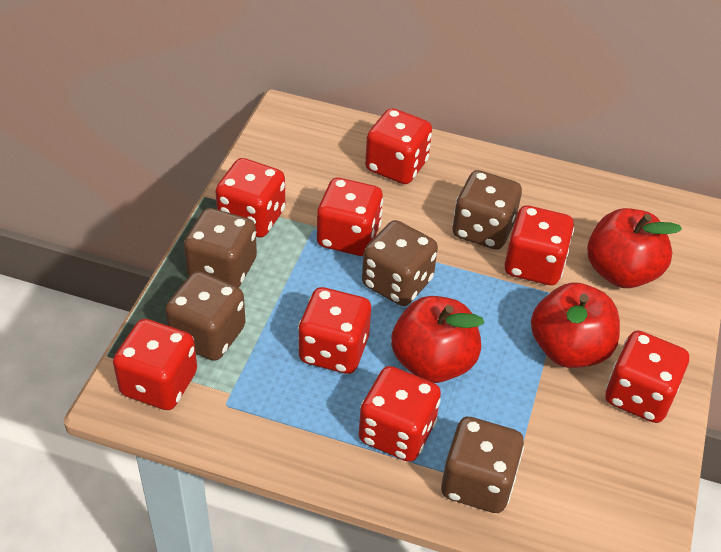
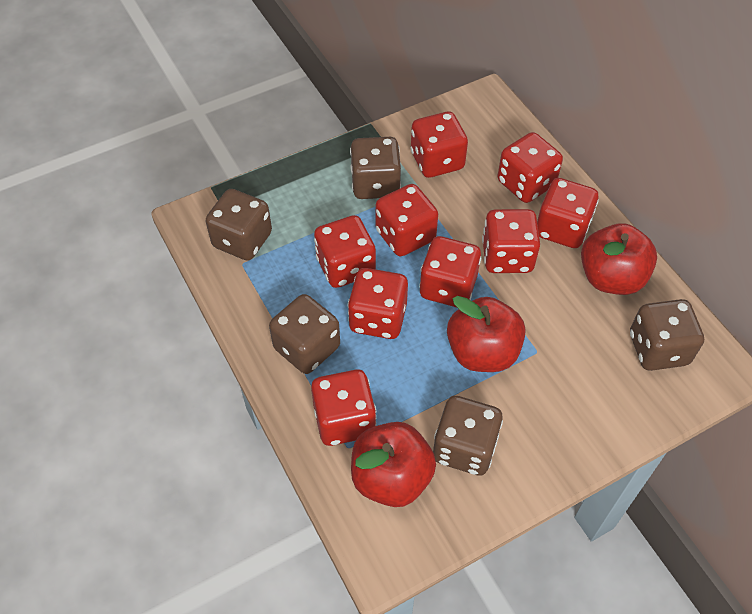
red dice: [113,319,197,410] [215,158,285,238] [298,287,371,374] [317,178,383,256] [359,366,441,462] [365,108,432,184] [504,205,574,285] [605,331,689,423] = 8 -> [311,369,376,446] [314,215,376,288] [348,268,408,339] [375,184,438,256] [410,111,468,178] [419,236,481,307] [482,209,540,273] [497,132,563,203] [537,178,599,248] = 9

